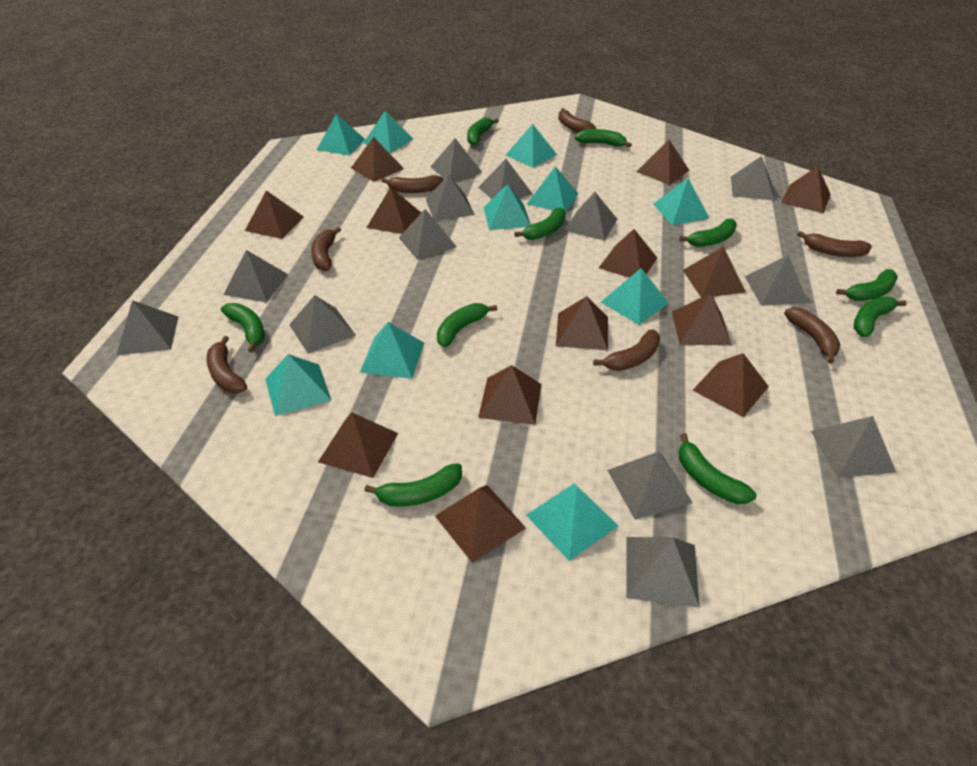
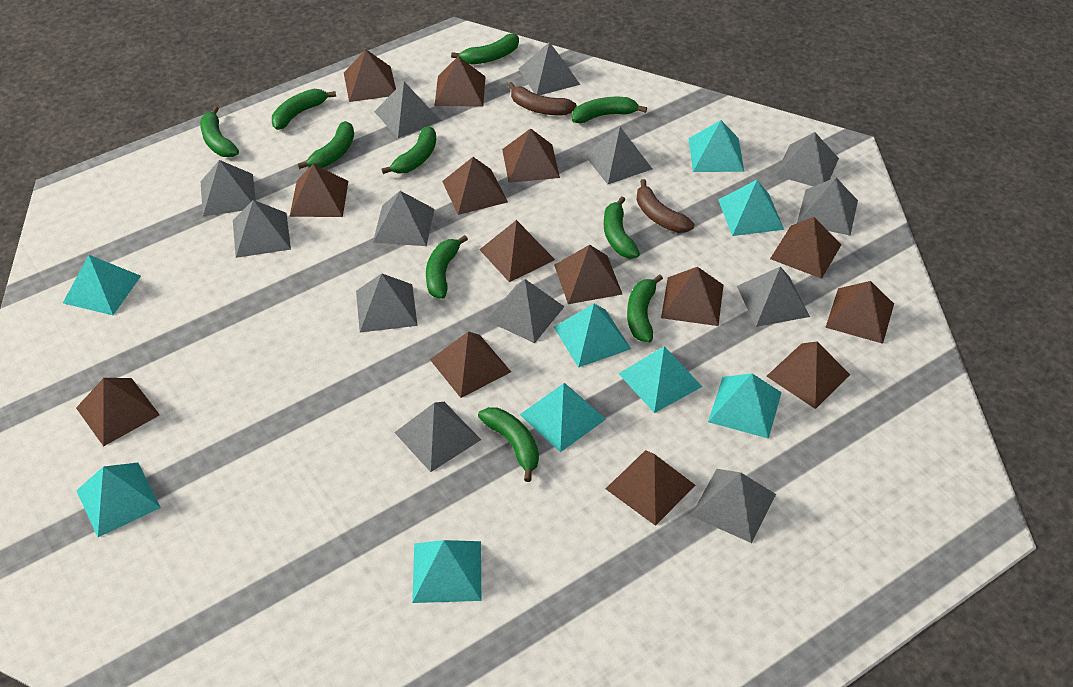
brown banana: [206,336,247,393] [311,227,341,271] [381,175,444,193] [558,108,596,132] [593,329,660,371] [784,307,840,364] [797,231,872,257] = 7 -> [508,82,577,115] [637,179,694,233] = 2
brown pyramid: [245,190,304,239] [318,412,398,478] [351,137,404,182] [366,187,421,234] [435,485,526,563] [478,365,541,425] [556,296,608,350] [599,229,657,278] [637,140,690,185] [672,293,732,346] [683,246,746,297] [692,353,769,417] [781,166,831,213] = 13 -> [76,378,160,446] [289,164,348,217] [344,50,396,102] [430,332,511,398] [435,56,486,107] [442,157,508,215] [479,220,555,282] [502,128,560,183] [554,245,622,304] [606,450,695,526] [661,267,724,326] [767,341,850,409] [770,217,842,279] [825,281,894,344] = 14
turquoise pyramid: [265,354,331,416] [317,114,365,155] [360,322,424,379] [363,111,413,153] [484,184,531,230] [506,124,557,168] [526,483,618,561] [527,166,579,212] [601,268,669,325] [653,178,710,225] = 10 -> [63,255,141,315] [76,463,161,537] [412,540,481,603] [520,383,606,452] [554,304,631,368] [618,346,702,413] [689,120,744,172] [708,373,782,439] [718,180,784,236] = 9

